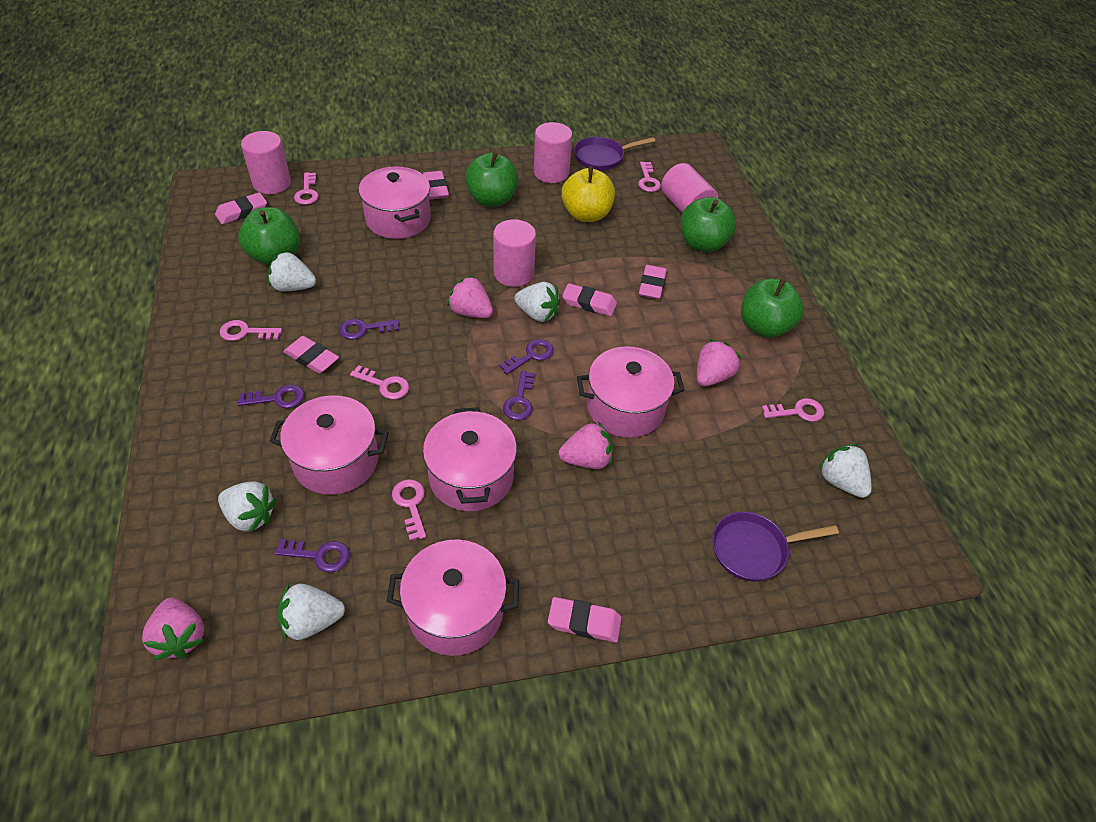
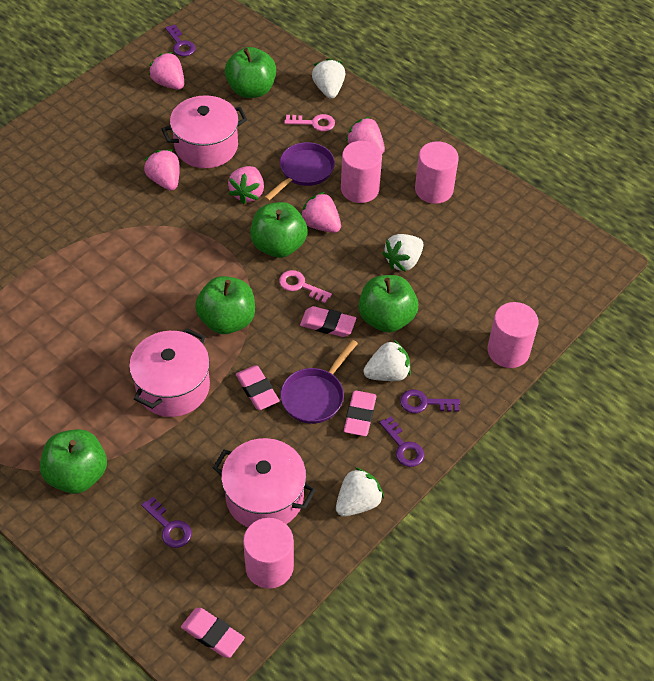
green apple: [238,207,300,265] [465,151,518,207] [681,197,736,252] [741,278,804,338] = 4 -> [40,429,107,494] [195,276,255,334] [225,47,276,98] [250,202,308,258] [358,275,418,333] = 5
pink eraser: [215,192,267,224] [283,336,339,374] [423,171,449,199] [548,597,622,643] [562,283,617,316] [639,265,667,299] = 6 -> [181,608,245,658] [236,365,280,410] [300,306,356,337] [344,391,377,436] = 4
pink key: [220,320,282,341] [294,172,318,205] [350,365,409,399] [392,479,426,541] [638,162,661,192] [762,398,824,422] = 6 -> [279,270,332,303] [284,114,335,131] = 2
pink pot: [269,395,389,495] [359,166,431,239] [386,539,519,656] [423,407,517,511] [577,346,684,438] = 5 -> [129,328,210,417] [162,95,247,168] [213,438,316,527] = 3
pink strawberry: [142,598,205,660] [447,276,493,318] [559,422,613,469] [697,339,741,386] = 4 -> [144,150,180,191] [148,52,184,90] [228,166,264,204] [301,192,341,233] [346,117,385,154] = 5
purple key: [237,385,305,408] [274,539,350,572] [339,319,400,340] [499,339,554,375] [503,371,535,420] = 5 -> [141,497,192,548] [165,25,195,56] [379,417,424,467] [400,390,460,413] = 4
white strawberry: [218,481,277,533] [268,251,316,291] [277,584,345,640] [514,282,560,322] [818,444,872,498] = 5 -> [312,58,345,99] [336,467,384,517] [364,339,411,381] [382,234,423,272] = 4
yellow apple: [561,166,615,222] = 1 -> none = 0

